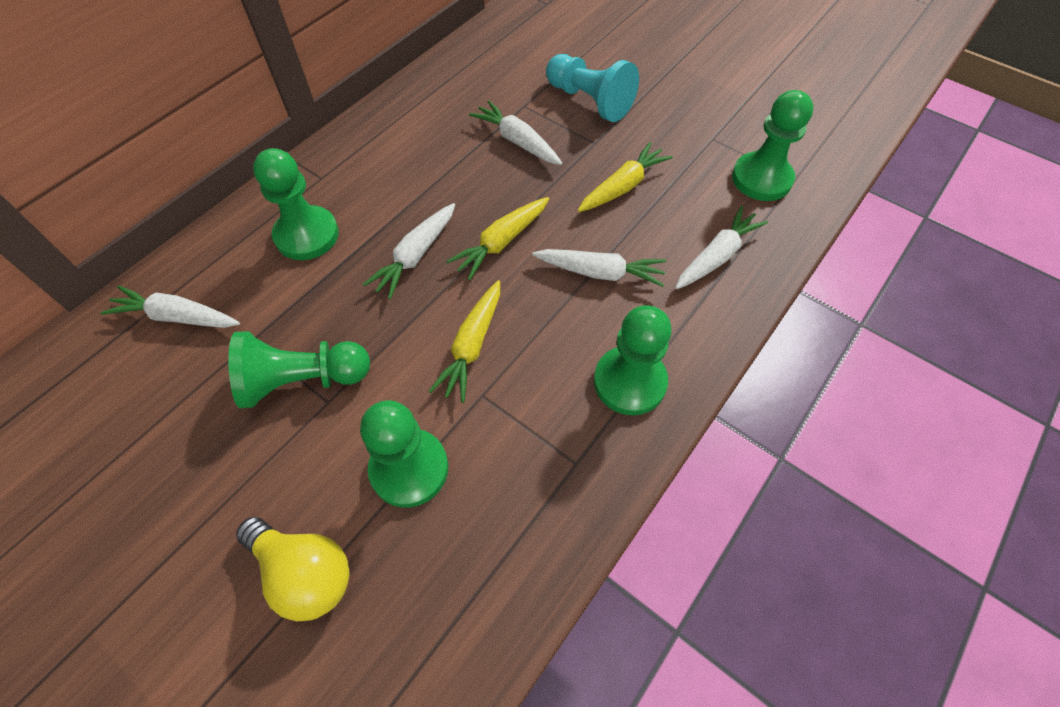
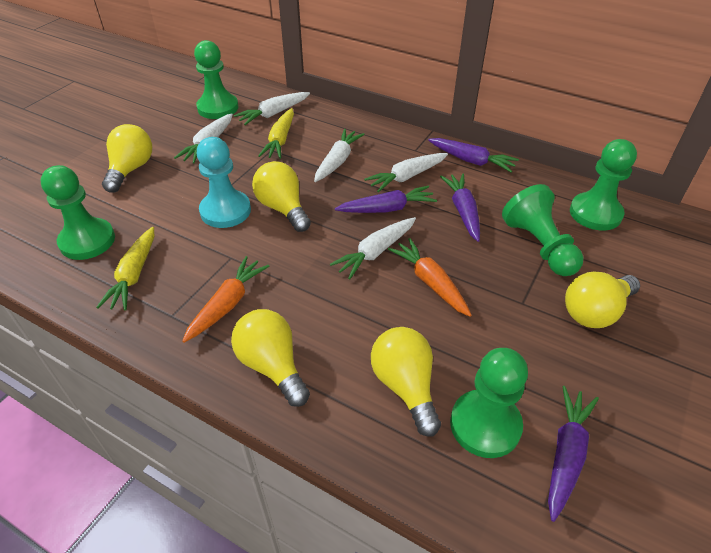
orange carrot: none = 0 -> [182,256,269,343] [388,238,472,317] = 2
purple carrot: none = 0 -> [335,186,437,213] [428,138,519,172] [440,174,480,242] [548,386,599,522] = 4
yellow carrot: [429,280,500,403] [446,197,549,280] [578,142,673,212] = 3 -> [96,227,154,310] [258,108,294,159] = 2
yellow light bulb: [236,517,349,622] = 1 -> [102,124,152,193] [231,309,310,407] [252,161,311,232] [371,327,441,437] [565,272,640,328] = 5

